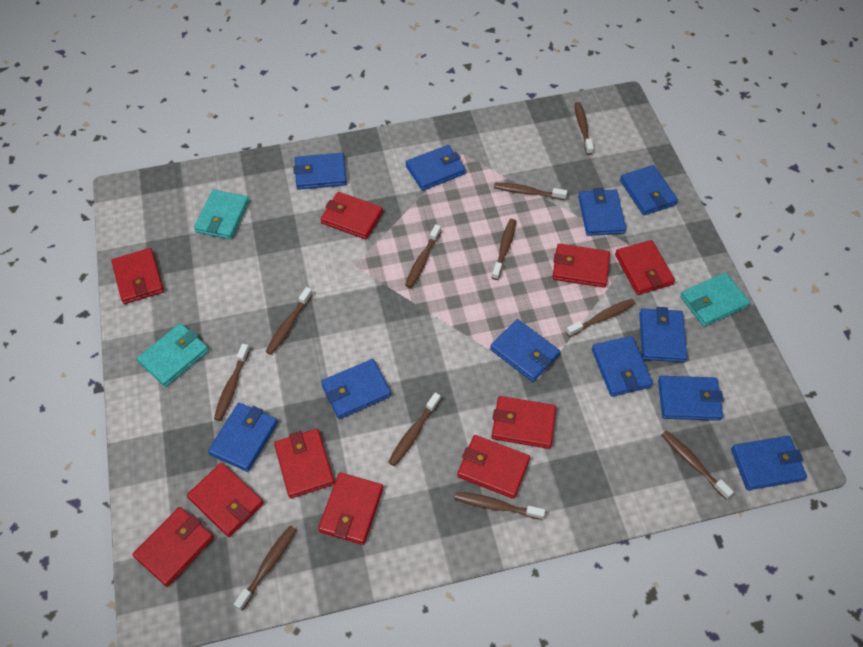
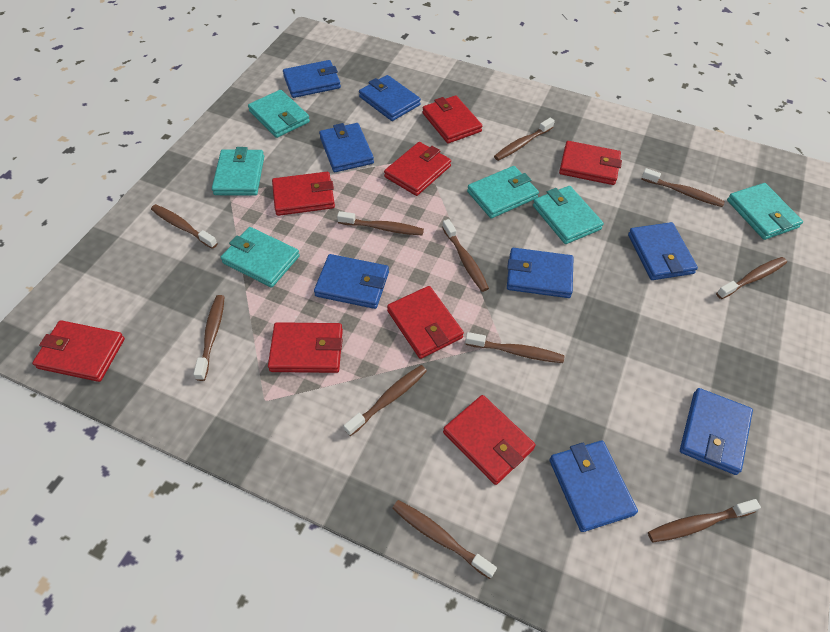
blue wallet: [208,403,278,472] [293,153,347,190] [321,359,391,419] [406,145,466,191] [490,319,560,382] [578,188,626,236] [592,336,653,397] [620,165,678,215] [639,307,687,362] [658,376,724,421] [731,436,807,490] = 11 -> [283,60,341,98] [314,254,389,309] [319,123,374,172] [359,75,421,121] [507,248,573,298] [549,440,638,532] [628,222,698,280] [680,388,753,475] = 8
red wallet: [111,248,164,304] [133,507,214,587] [187,463,264,537] [274,429,335,498] [318,472,383,545] [321,192,383,239] [457,435,530,499] [491,396,556,449] [552,243,610,288] [615,240,675,295] = 10 -> [32,320,125,382] [268,322,343,373] [272,172,335,216] [384,142,451,196] [387,286,464,359] [422,96,482,143] [443,395,536,485] [559,141,622,185] = 8
turquoise wallet: [137,323,209,387] [194,190,249,240] [680,273,750,327] = 3 -> [212,147,264,196] [221,227,300,288] [248,90,310,138] [467,166,539,218] [533,186,604,244] [727,183,803,240] = 6

